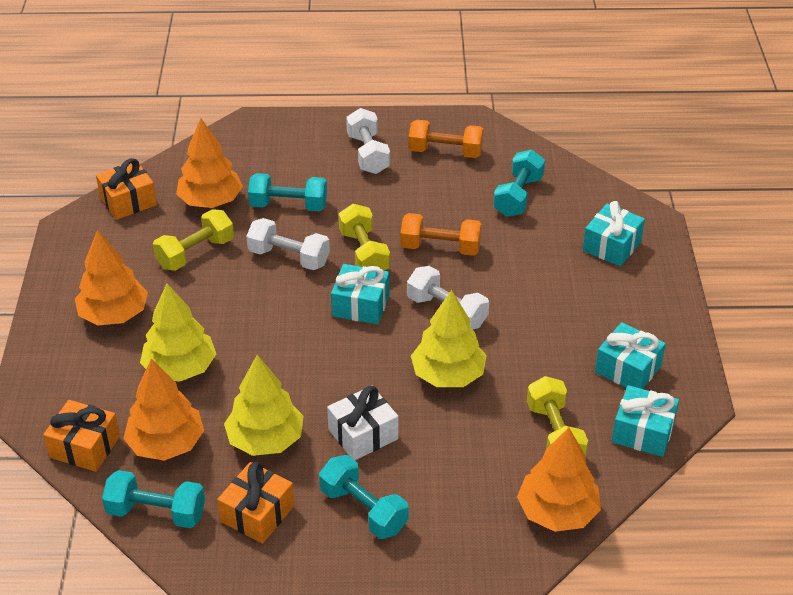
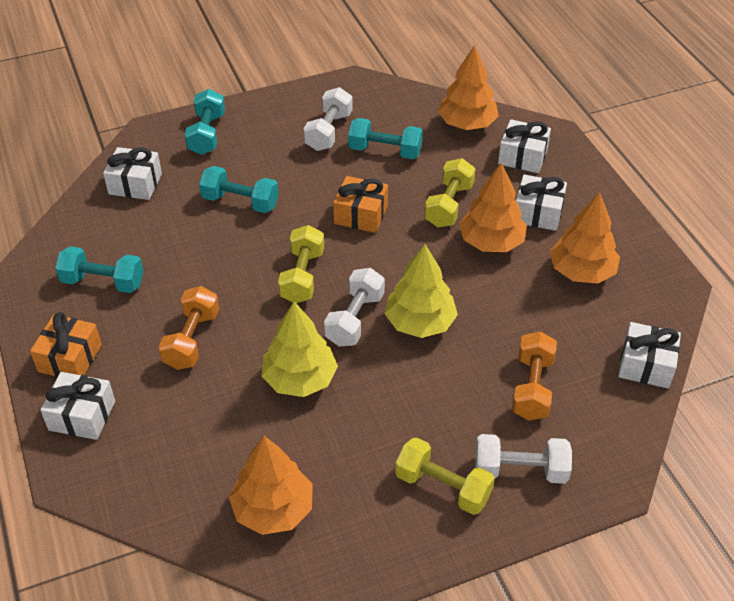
orange gift: [43,400,120,472] [96,158,157,220] [217,462,294,544] = 3 -> [30,312,102,377] [333,176,388,233] = 2
turquoise gift: [331,264,390,324] [583,201,645,266] [595,322,666,389] [612,385,679,457] = 4 -> none = 0
white gift: [327,386,398,460] = 1 -> [41,372,115,440] [103,147,162,200] [498,119,551,173] [516,174,567,231] [618,322,681,389] = 5
yellow tree: [140,284,216,382] [224,355,304,456] [411,290,487,387] = 3 -> [262,301,338,397] [384,244,458,338] = 2

